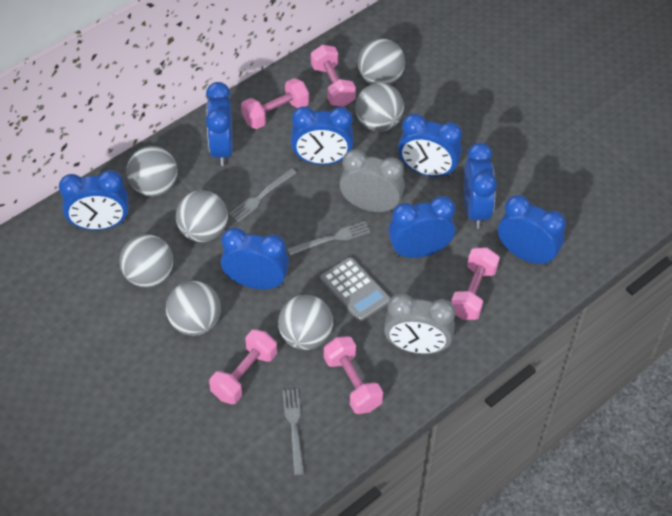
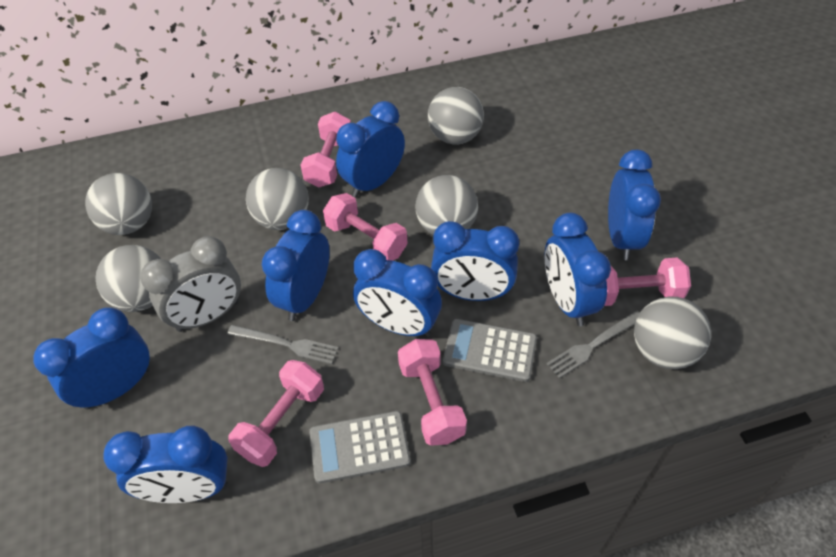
grey ball: [119,234,173,288] [126,146,178,197] [166,281,221,336] [176,190,228,242] [278,295,333,350] [355,83,404,132] [358,39,405,85] = 7 -> [85,173,152,235] [96,245,161,312] [246,168,309,230] [415,175,478,235] [428,87,484,144] [634,297,711,369] = 6
grey calculator: [320,257,390,321] = 1 -> [309,411,411,484] [443,319,537,382] = 2
grey clock: [339,149,405,212] [384,293,455,354] = 2 -> [140,236,241,332] = 1
grey fork: [229,168,297,223] [282,389,304,475] [287,221,371,256] = 3 -> [227,325,338,364] [547,311,640,378] = 2

